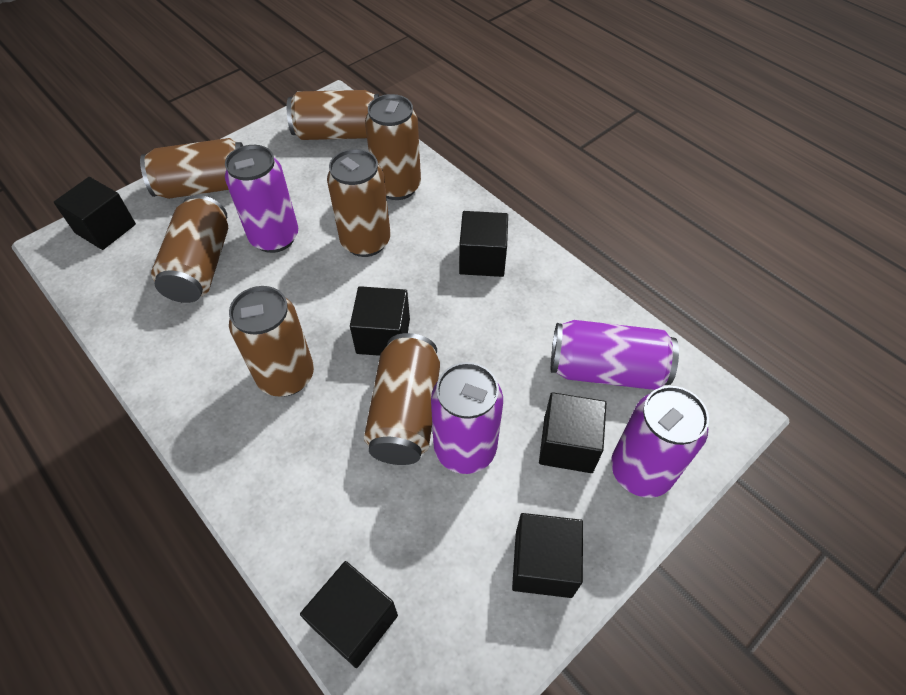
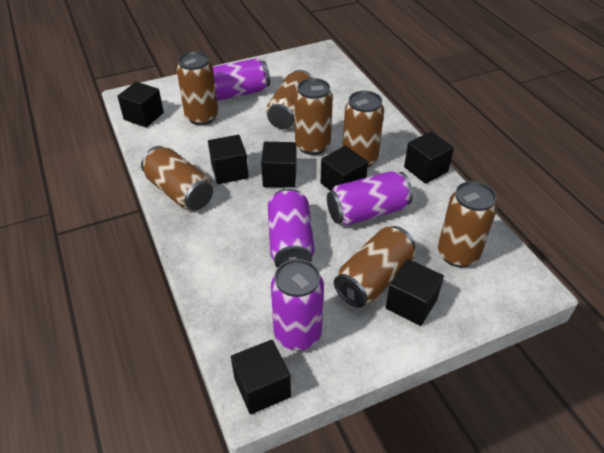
black cube: [54,177,136,250] [300,561,398,668] [350,286,410,356] [459,211,508,277] [512,513,583,598] [539,392,606,473] = 6 -> [117,82,164,128] [208,135,249,184] [231,340,291,415] [261,142,297,188] [321,145,368,191] [386,259,444,326] [404,131,454,184] = 7

